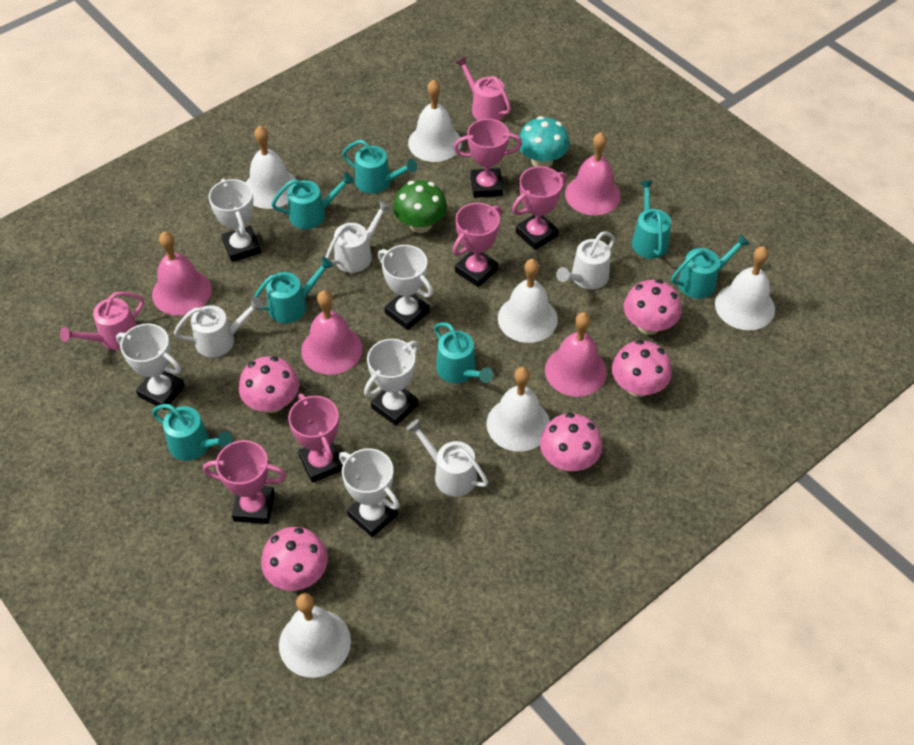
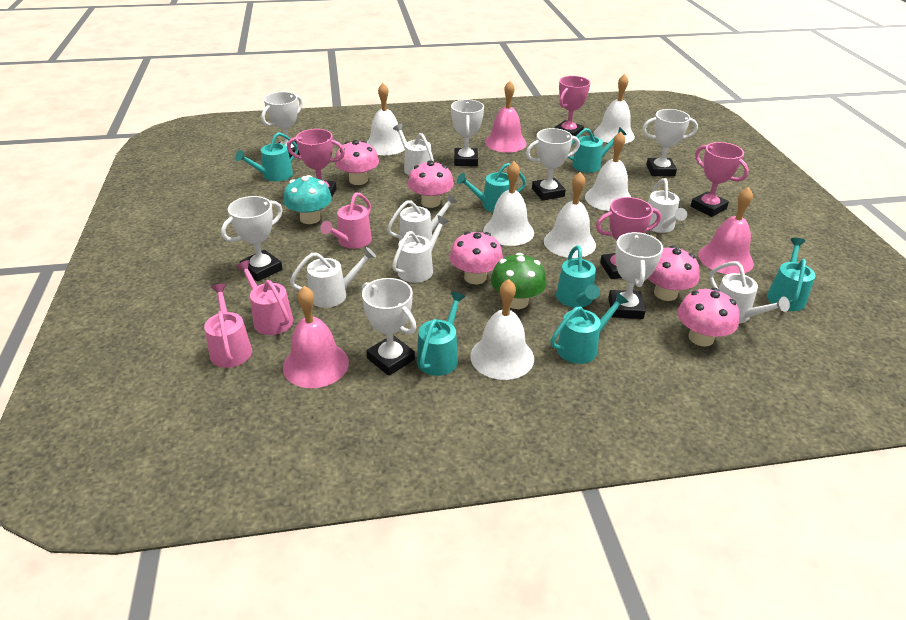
pink bell: [152,231,212,315] [301,290,363,375] [545,312,607,397] [565,132,621,215] = 4 -> [283,286,349,388] [485,81,527,153] [698,187,754,274] = 3
pink trophy: [203,440,287,524] [288,393,343,483] [453,119,522,198] [453,203,502,287] [512,166,567,250] = 5 -> [287,129,345,197] [554,76,590,140] [596,197,661,279] [691,142,749,217] = 4
pink watering can: [60,292,144,350] [456,57,511,121] = 2 -> [204,284,252,368] [236,260,293,335] [320,192,372,249] = 3
white trophy: [116,324,185,410] [208,178,261,262] [339,448,399,537] [364,339,419,426] [378,245,433,330] = 5 -> [221,196,283,282] [261,92,303,158] [362,278,417,376] [451,99,484,166] [526,128,580,201] [608,232,663,319] [642,109,698,176] = 7
white watering can: [174,297,264,358] [326,200,391,273] [406,419,488,497] [556,231,615,289] = 4 -> [290,247,376,308] [387,194,458,242] [392,215,449,283] [393,124,434,175] [648,178,687,233] [709,261,790,324] = 6

